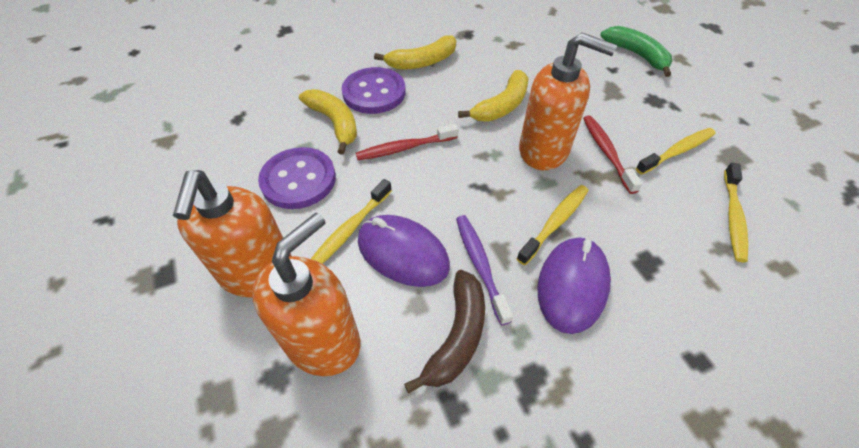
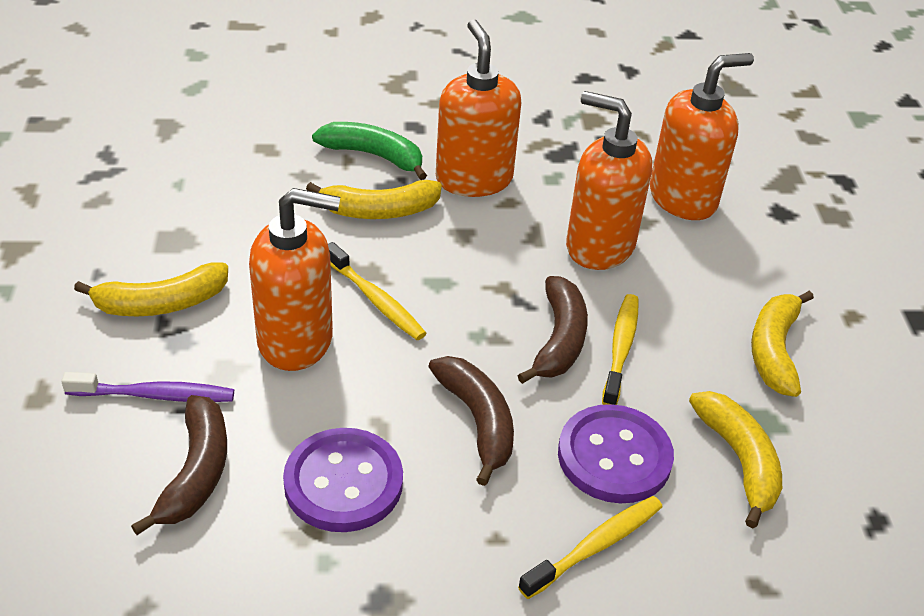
brown banana: [404,270,485,393] = 1 -> [131,395,227,535] [428,356,514,486] [517,276,588,384] = 3
orange soap dispenser: [173,170,292,298] [252,213,360,376] [519,33,617,170] = 3 -> [249,188,340,371] [436,19,522,197] [566,91,652,270] [650,53,754,220] = 4
purple mouse: [358,215,450,287] [538,237,611,334] = 2 -> none = 0
red toothbrush: [356,124,458,160] [583,116,643,194] = 2 -> none = 0
yellow banana: [299,89,357,155] [374,35,456,70] [458,70,529,122] = 3 -> [74,263,228,316] [306,180,442,219] [689,391,782,528] [751,291,814,397] = 4
yellow toothbrush: [311,179,392,264] [516,185,589,265] [636,128,716,175] [724,162,748,262] = 4 -> [328,242,427,340] [518,496,663,599] [602,294,638,405] = 3

